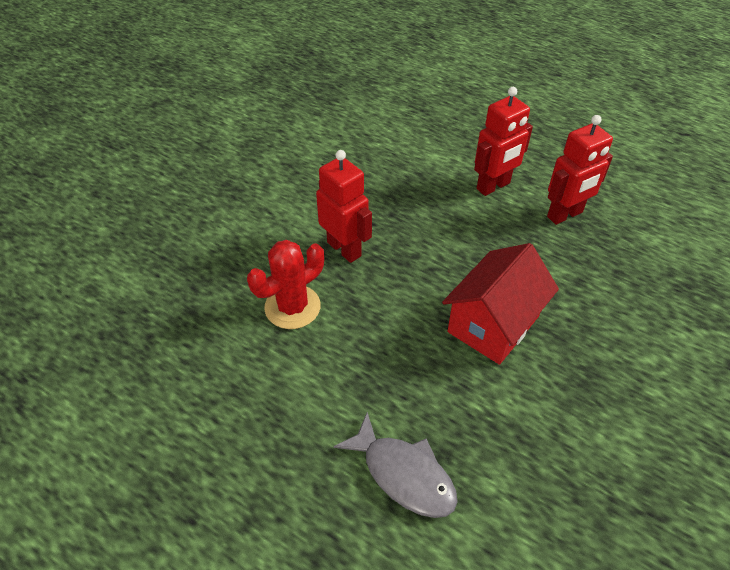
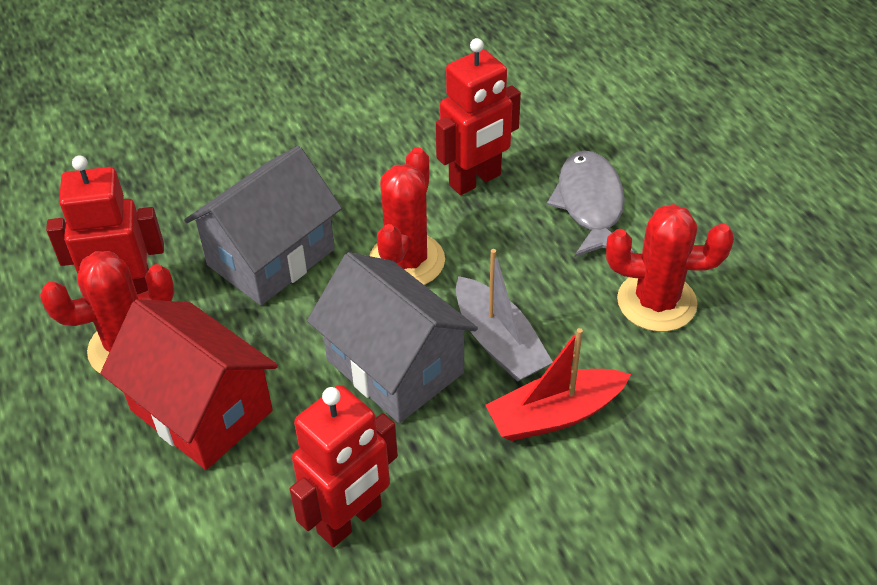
grey boat: none = 0 -> [456,249,553,382] = 1
grey house: none = 0 -> [184,146,342,305] [307,252,478,423] = 2
red boat: none = 0 -> [485,328,631,441] = 1
red cactus: [247,240,324,329] = 1 -> [40,251,174,373] [370,147,445,285] [606,204,734,332] = 3

